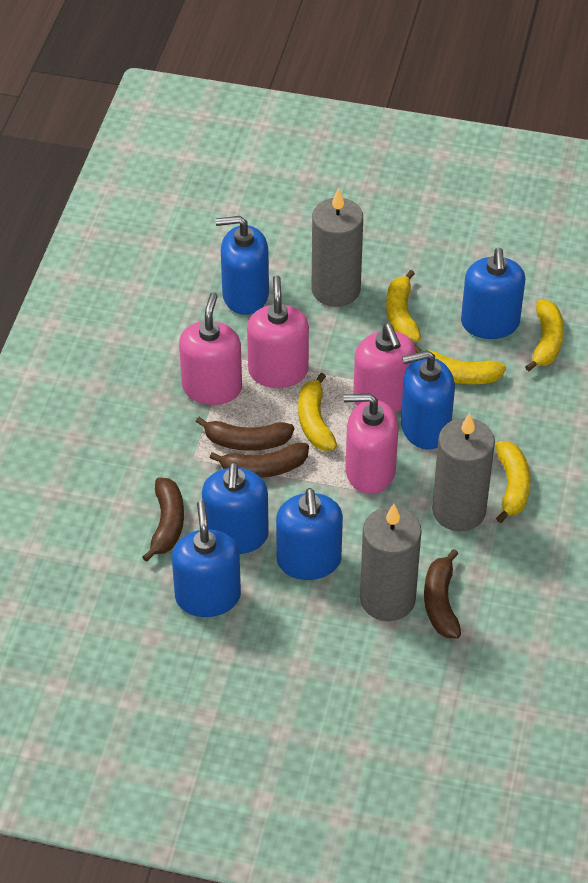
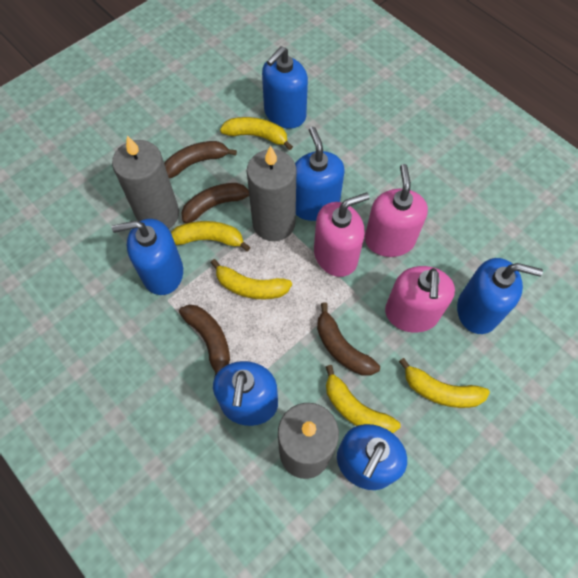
pink soap dispenser: [179,292,242,405] [247,275,309,388] [344,394,398,494] [353,324,416,413] = 4 -> [314,193,369,277] [365,164,428,257] [385,266,455,333] = 3

